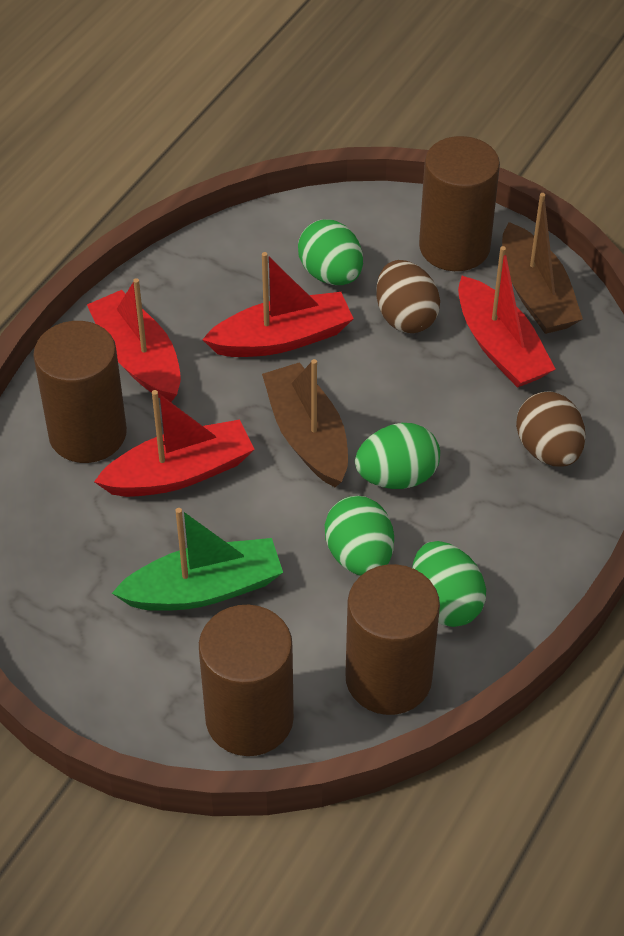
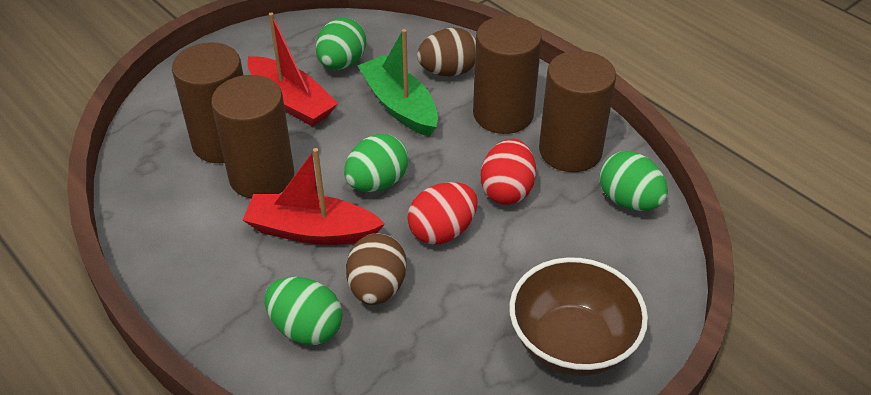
brown boat: [262,359,348,487] [502,193,583,334] = 2 -> none = 0
brown bowl: none = 0 -> [509,257,648,376] = 1
red boat: [87,278,181,402] [94,390,255,497] [202,252,354,357] [458,246,555,388] = 4 -> [243,148,385,245] [247,12,338,127] = 2
red egg: none = 0 -> [407,182,478,245] [481,139,536,205] = 2

